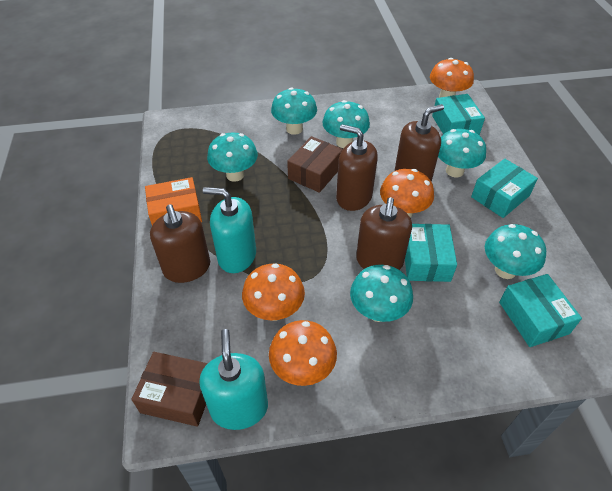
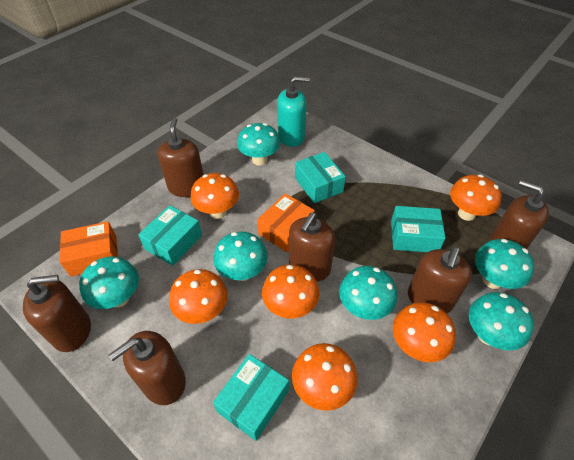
brown box: [131,352,208,427] [287,136,343,193] = 2 -> none = 0
brown soap dispenser: [150,204,210,283] [336,124,378,211] [356,197,412,270] [395,104,444,182] = 4 -> [23,275,91,352] [109,331,186,405] [158,117,204,197] [289,213,335,281] [408,247,472,313] [489,180,549,249] = 6
orange box: [145,177,202,226] = 1 -> [60,221,118,277] [257,193,315,252] = 2
orange mushroom: [242,263,305,321] [269,320,337,386] [380,169,434,218] [430,58,474,98] = 4 -> [169,269,228,324] [190,173,239,219] [262,265,320,318] [292,343,358,411] [393,302,456,362] [450,175,501,221] = 6
turquoise soap dispenser: [199,329,268,430] [203,187,256,273] = 2 -> [277,76,310,147] = 1

